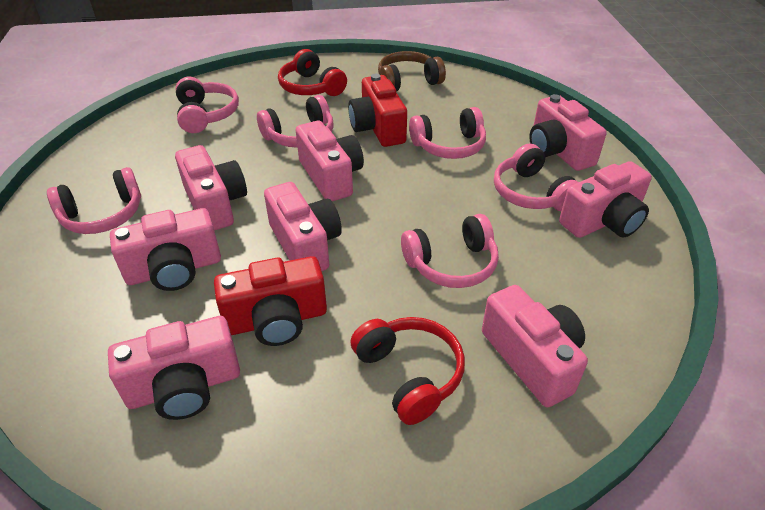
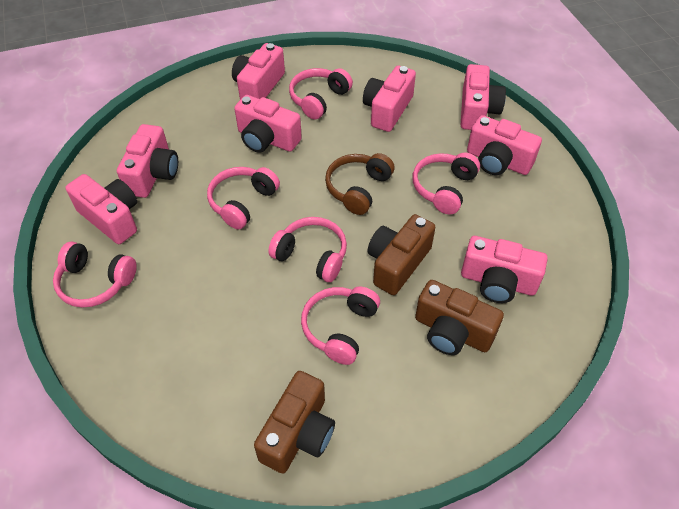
brown camera: none = 0 -> [254,371,335,473] [368,214,435,295] [415,280,504,355] = 3
red camera: [214,256,327,346] [348,74,407,147] = 2 -> none = 0
red headphones: [278,49,347,96] [350,317,465,425] = 2 -> none = 0

